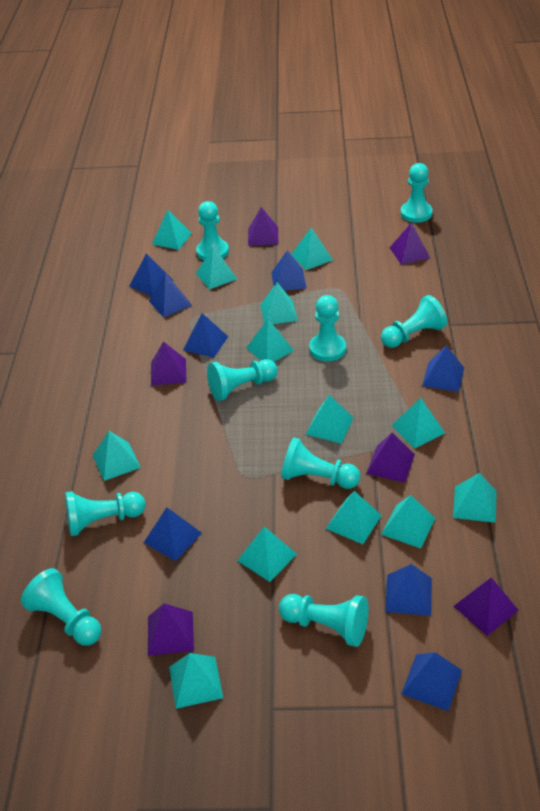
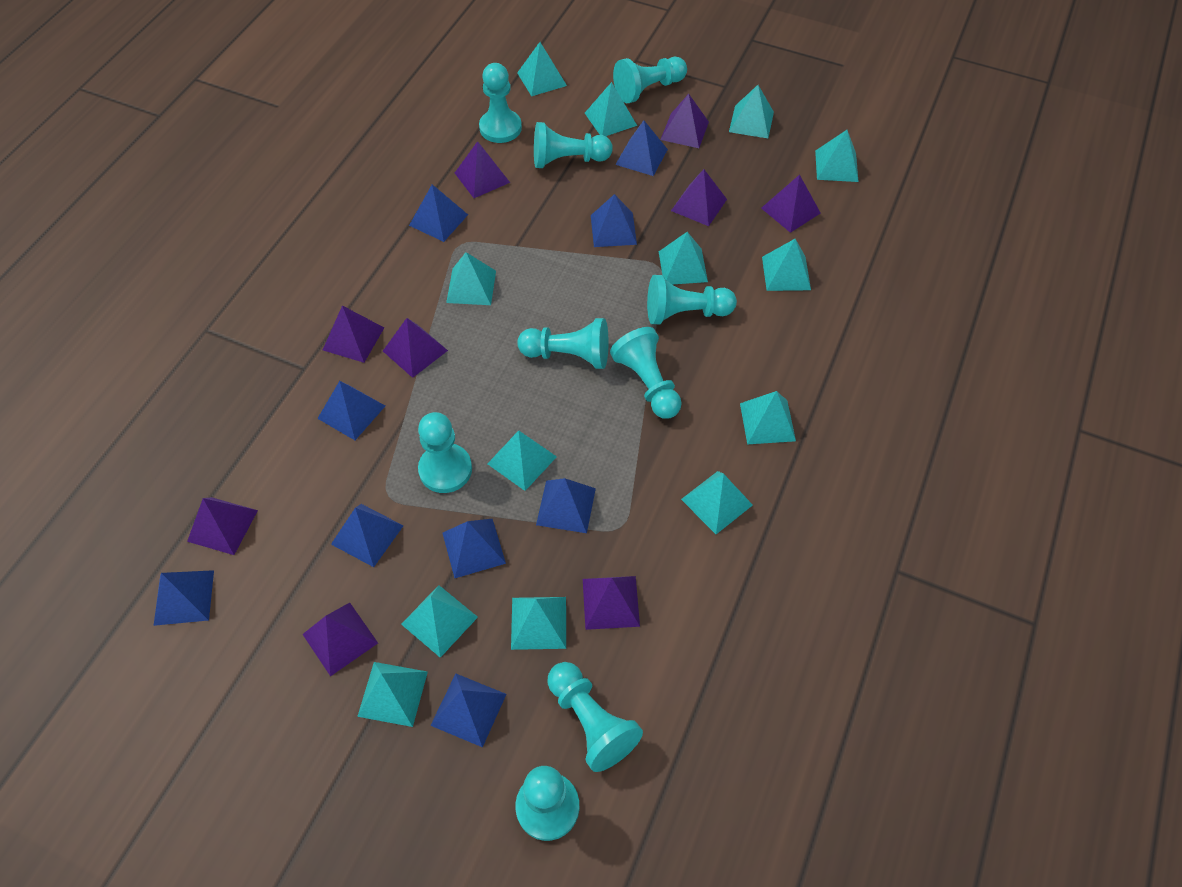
blue pyramid: [129,253,174,296] [144,507,202,561] [149,273,192,317] [183,313,228,358] [271,250,307,291] [385,564,432,616] [401,652,462,711] [422,345,464,392] = 8 -> [154,570,214,626] [317,381,385,440] [331,504,403,567] [409,184,468,242] [430,674,506,747] [443,519,506,578] [536,478,596,533] [591,194,637,247] [615,120,668,176] = 9
purple pyramid: [148,604,194,656] [151,341,187,386] [248,207,278,246] [366,432,415,482] [390,222,430,265] [453,577,519,636] = 6 -> [187,497,258,555] [303,603,378,676] [323,306,384,363] [383,318,448,378] [455,141,510,198] [583,576,640,630] [660,94,709,148] [671,169,727,226] [761,175,820,233] = 9

